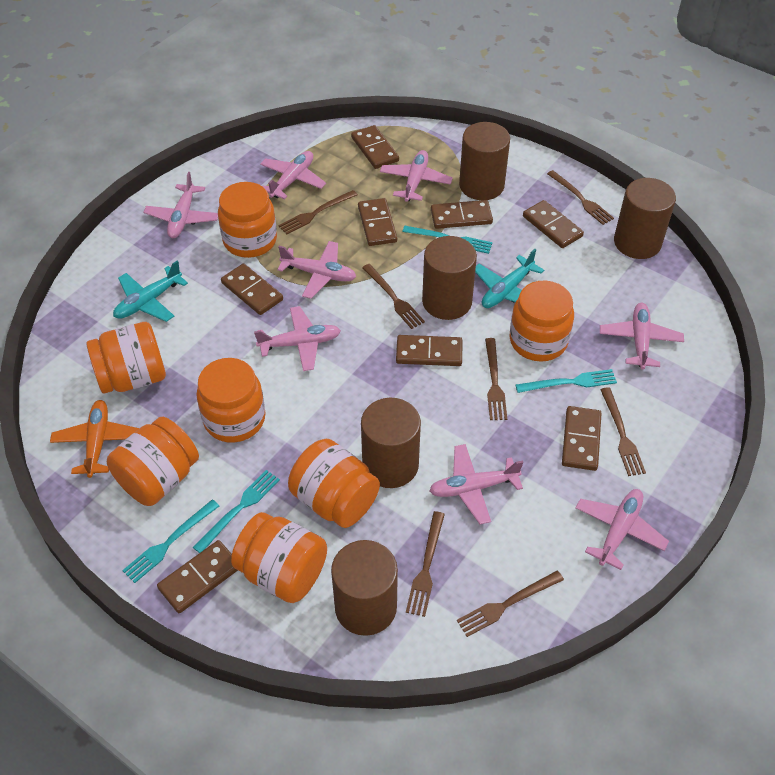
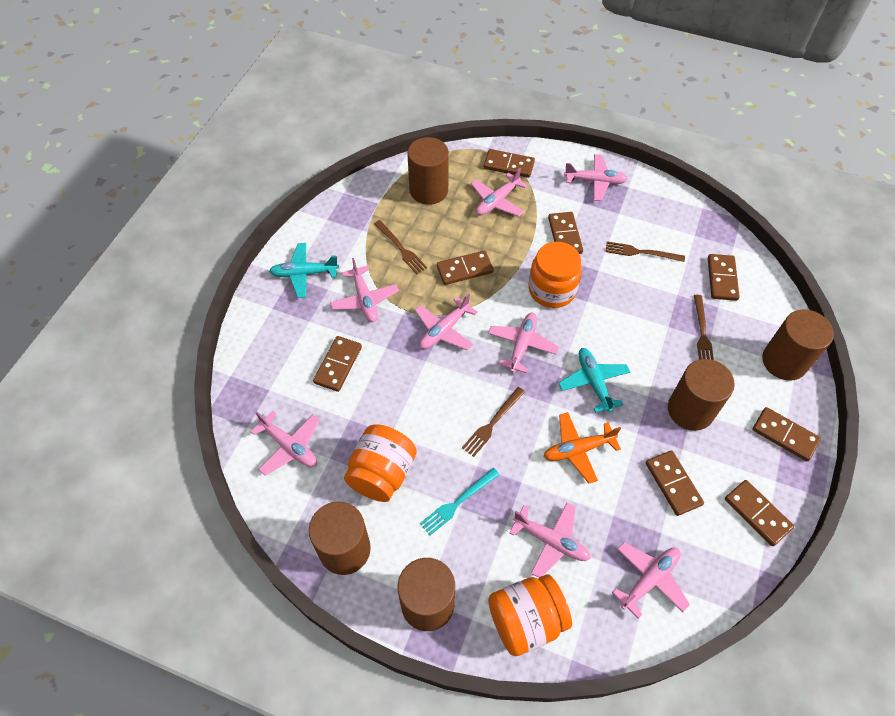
brown fork: [278,190,358,234] [362,264,425,329] [406,511,445,617] [457,571,564,637] [485,338,507,420] [547,170,614,225] [600,387,646,476] = 7 -> [374,220,428,274] [462,387,525,457] [606,241,685,262] [694,295,714,360] = 4
orange jar: [86,322,166,394] [107,417,199,506] [196,358,265,443] [218,182,277,258] [231,512,327,603] [288,439,380,528] [509,281,574,361] = 7 -> [344,424,417,502] [488,574,572,656] [529,242,582,308] = 3
turquoise fork: [122,499,219,583] [193,470,280,553] [402,226,493,254] [516,369,617,393] = 4 -> [420,468,500,535] = 1

